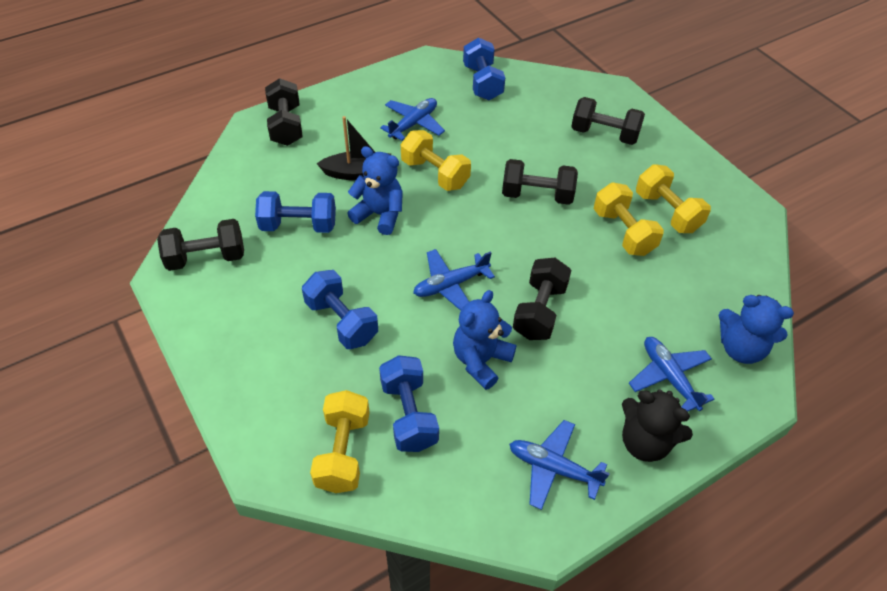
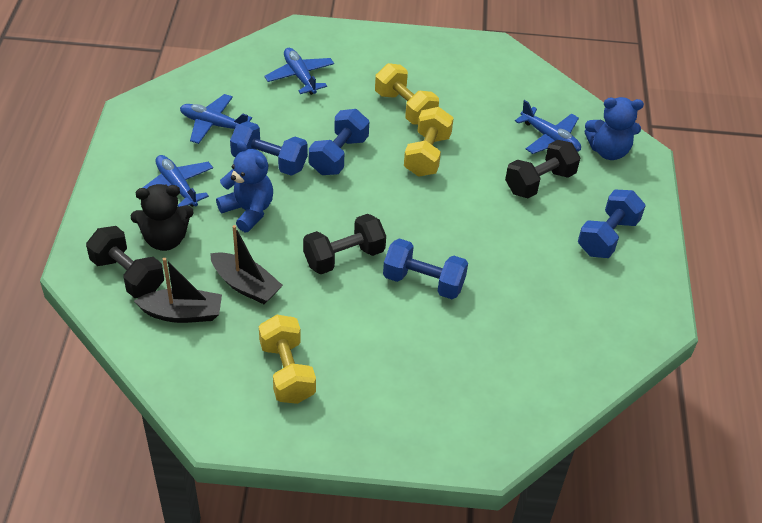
black boat: [317,116,391,180] = 1 -> [134,258,222,323] [210,225,283,304] = 2
black dumbbell: [157,219,244,271] [265,78,303,146] [502,159,578,205] [513,258,571,340] [571,97,645,145] = 5 -> [86,226,164,298] [303,214,386,274] [505,140,581,198] = 3
blue teddy bear: [347,146,403,235] [453,290,516,390] [718,295,794,364] = 3 -> [216,140,273,232] [585,97,644,160] = 2
yellow dumbbell: [310,390,369,493] [401,130,471,191] [594,182,664,256] [636,164,711,233] = 4 -> [259,315,316,404] [375,63,439,125] [404,107,454,177] = 3

